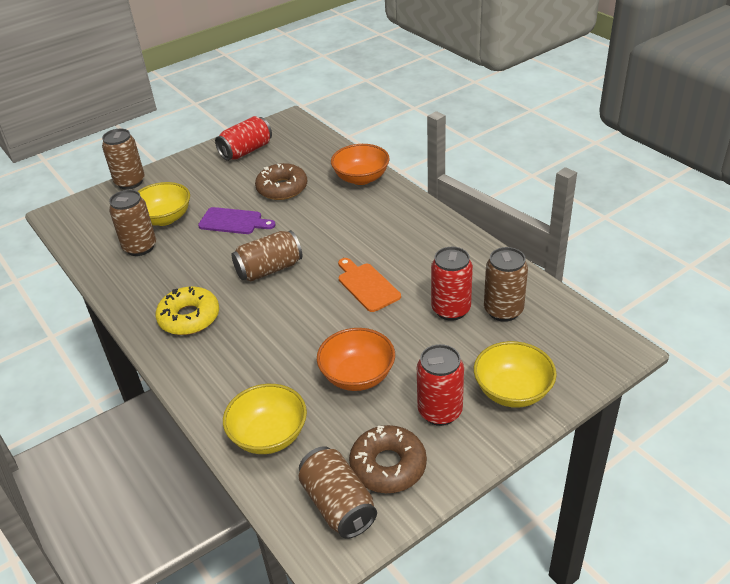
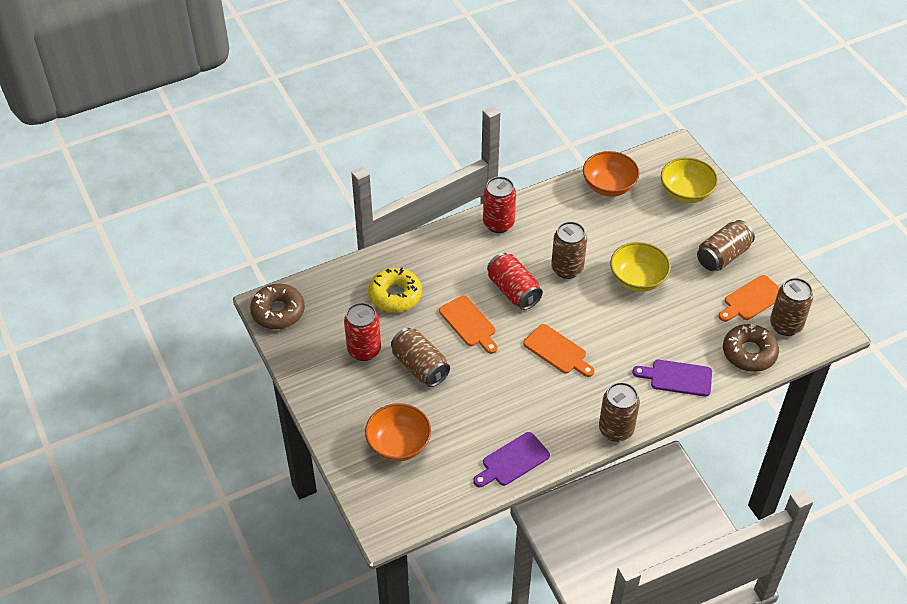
orange cutting board: [338,258,401,312] = 1 -> [439,296,498,354] [523,324,594,377] [718,275,780,322] = 3
purple cutting board: [198,207,276,234] = 1 -> [473,432,550,487] [632,360,712,396] = 2
yellow bowl: [138,182,190,226] [223,384,307,454] [474,341,557,408] = 3 -> [610,242,671,292] [661,157,718,203] = 2

